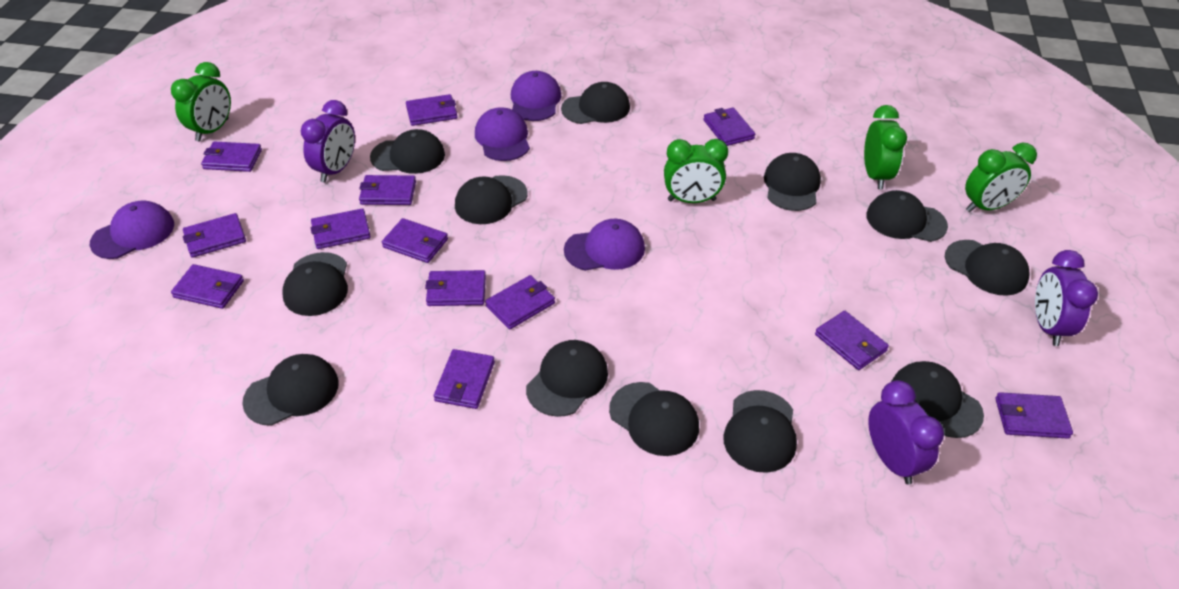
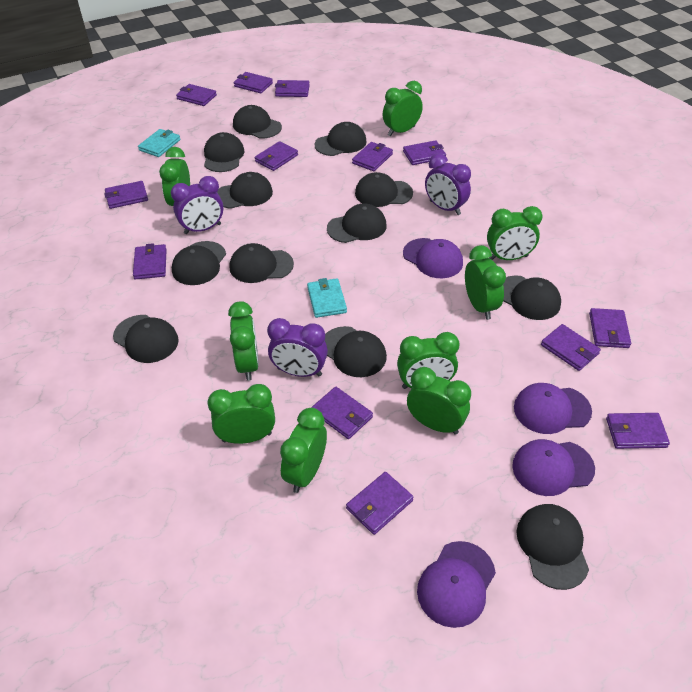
green clock: [171,62,231,141] [664,139,728,203] [864,105,907,189] [965,143,1037,212] = 4 -> [159,147,190,206] [207,384,275,444] [228,301,259,381] [280,408,327,493] [383,81,423,136] [397,332,460,389] [407,367,471,435] [465,245,506,320] [487,206,542,260] = 9
turquoise wallet: none = 0 -> [138,129,180,157] [307,278,347,318] = 2

